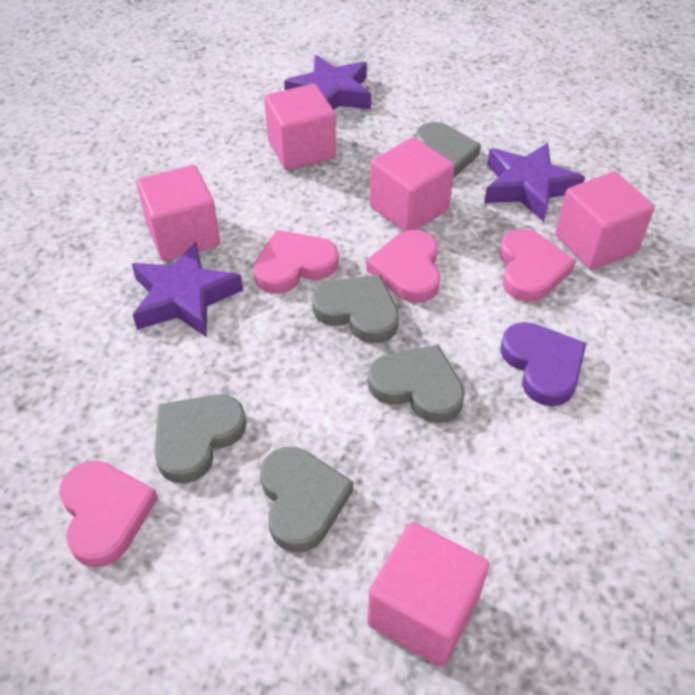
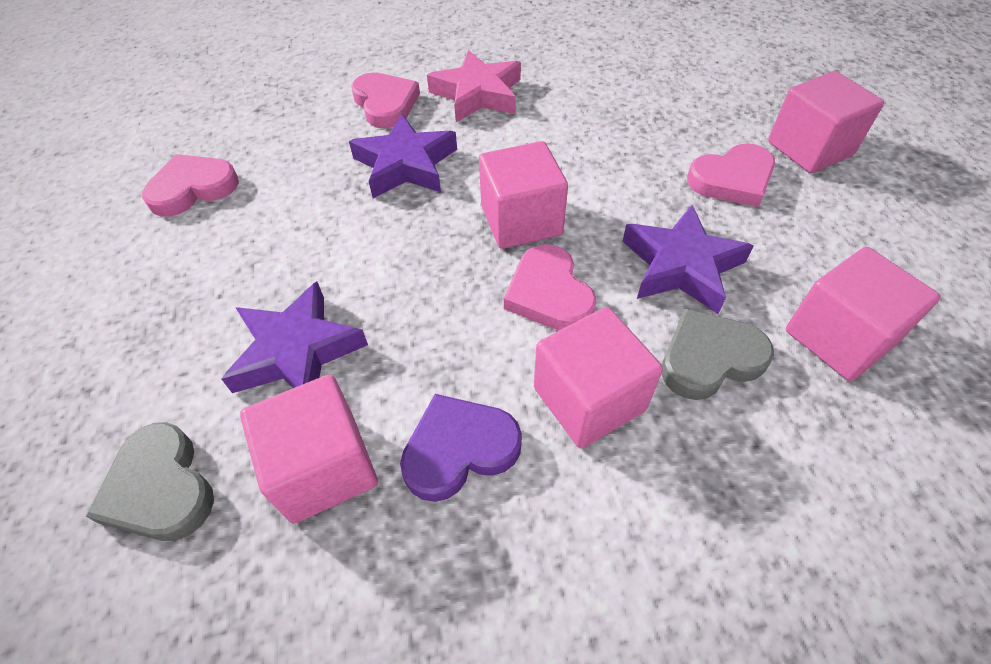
grey heart: [154,394,246,484] [260,447,353,552] [312,274,399,343] [368,345,465,423] [416,122,481,178] = 5 -> [86,422,214,541] [661,308,774,400] = 2
pink star: none = 0 -> [427,50,521,122] = 1

